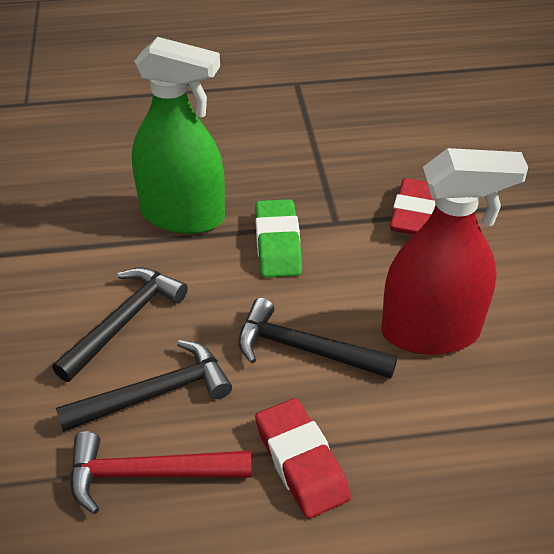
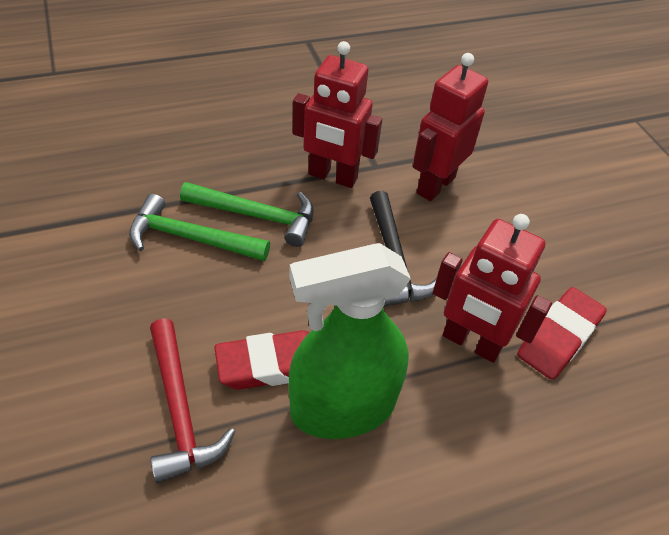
black hammer: [52,267,188,382] [56,340,232,432] [238,298,397,379] = 3 -> [370,191,437,306] = 1
green eraser: [255,199,302,278] = 1 -> none = 0
green hammer: none = 0 -> [129,194,270,261] [180,182,314,247] = 2
red robot: none = 0 -> [293,41,382,188] [413,53,488,201] [433,214,552,363] = 3
red spray bottle: [381,148,528,355] = 1 -> none = 0

